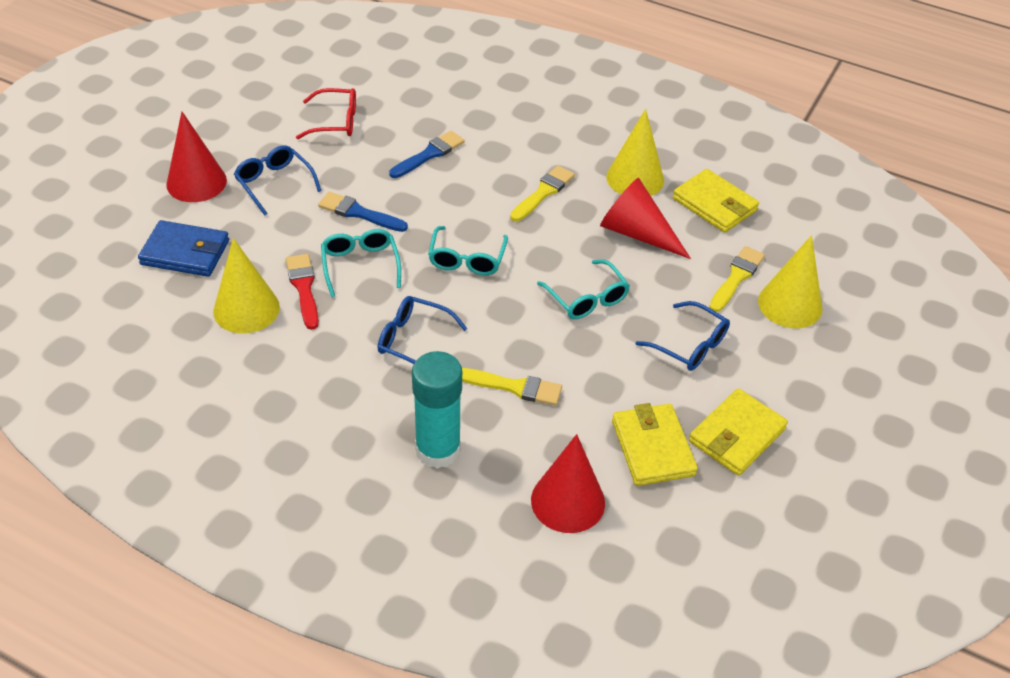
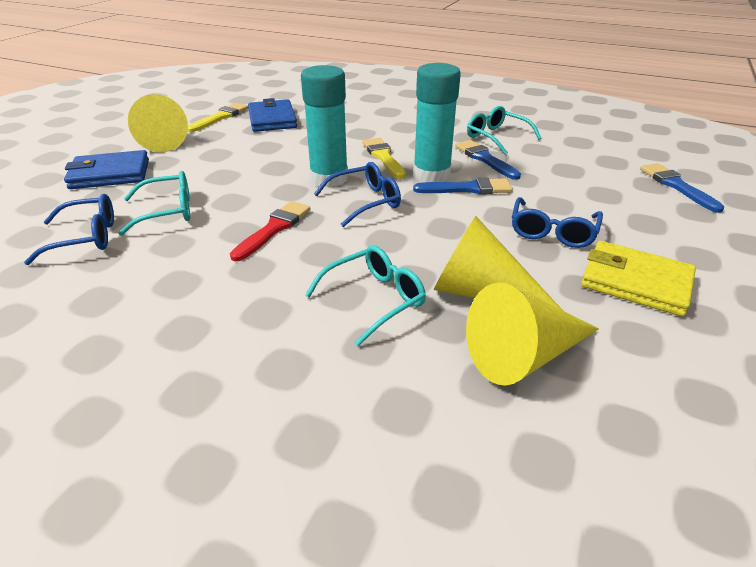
blue brush: [318,192,408,232] [389,131,465,178] = 2 -> [413,177,513,194] [455,140,521,180] [640,163,724,213] = 3
blue wallet: [138,220,229,277] = 1 -> [64,150,149,189] [248,98,297,132] = 2
red cone: [166,112,227,202] [531,434,605,533] [600,178,691,259] = 3 -> none = 0
red glasses: [296,88,356,139] = 1 -> none = 0
turquoise glue stick: [412,351,462,469] = 1 -> [301,65,348,188] [413,63,461,182] = 2
yellow brush: [462,368,562,406] [510,166,575,222] [709,246,765,312] = 3 -> [188,103,248,132] [362,138,406,179] = 2
yellow wallet: [612,403,698,486] [673,169,759,233] [689,388,788,476] = 3 -> [581,241,696,316] = 1

